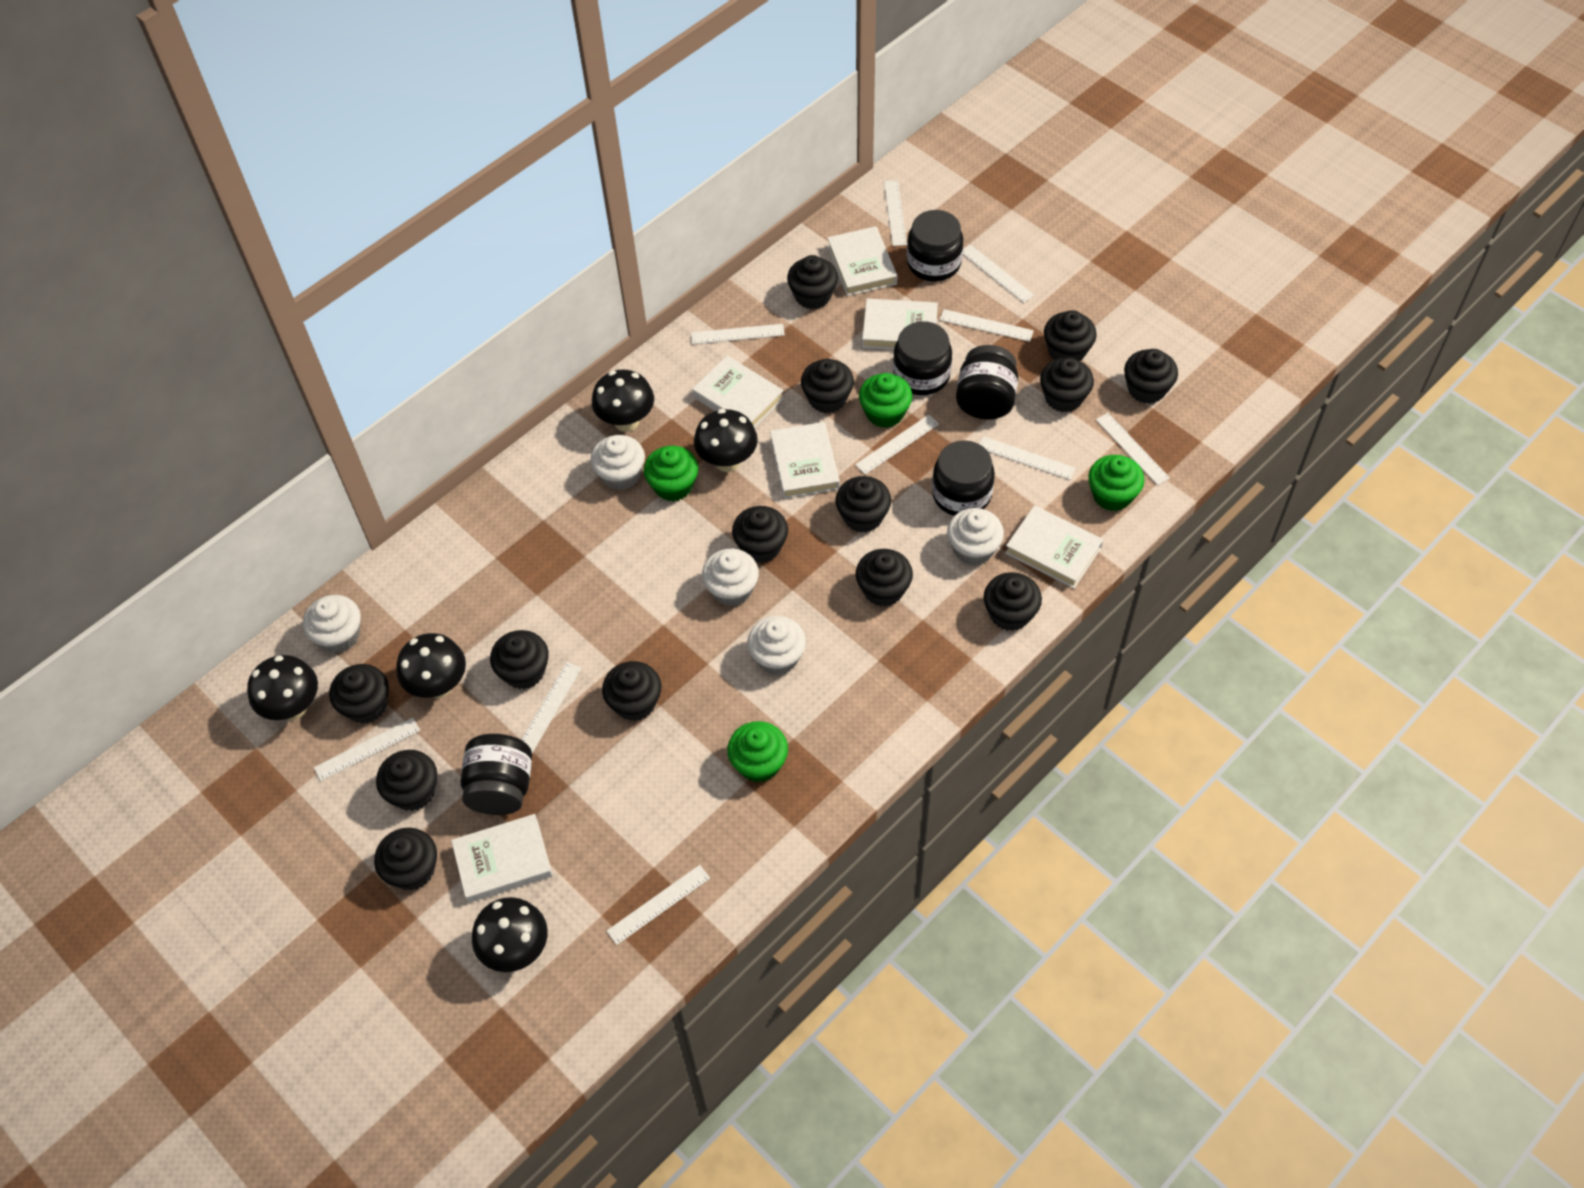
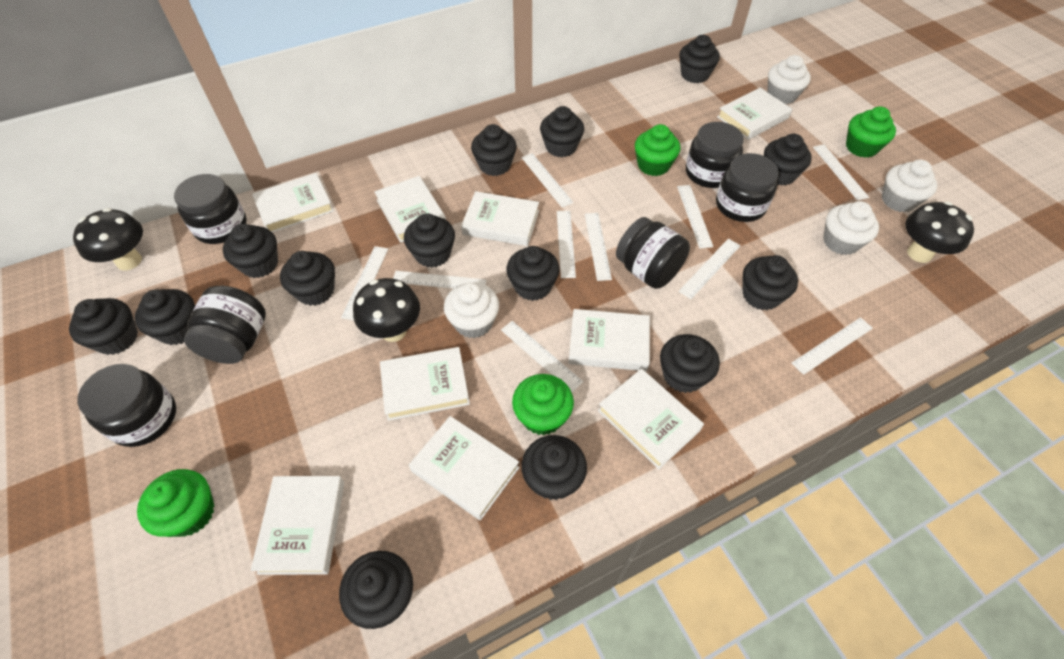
black jar: [461,734,532,815] [893,321,952,395] [907,210,963,281] [932,440,995,516] [956,345,1018,420] = 5 -> [77,364,176,447] [174,174,246,244] [184,286,266,364] [616,217,690,289] [686,122,744,188] [716,153,779,222] = 6
black mushroom: [247,655,318,720] [396,633,466,698] [472,897,548,972] [592,369,654,432] [694,409,758,472] = 5 -> [73,208,143,270] [353,278,420,342] [905,201,974,263] = 3
white book: [451,814,553,903] [692,355,784,428] [770,422,840,499] [827,226,897,296] [862,299,938,350] [1005,505,1103,589] = 6 -> [251,476,344,575] [252,173,334,233] [374,176,446,243] [380,347,470,421] [409,416,519,520] [461,191,539,246] [569,309,650,371] [598,369,704,469] [717,88,792,140] = 9
white cupcake: [303,595,361,653] [591,435,645,491] [702,549,759,607] [747,616,806,675] [947,508,1004,565] = 5 -> [444,283,499,338] [768,55,811,104] [823,201,879,255] [882,159,938,212] = 4

